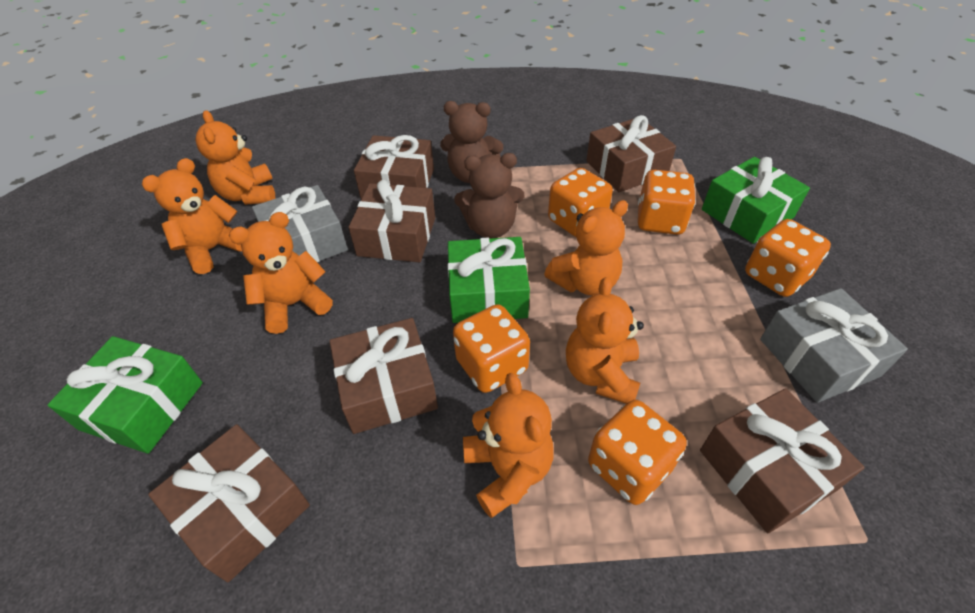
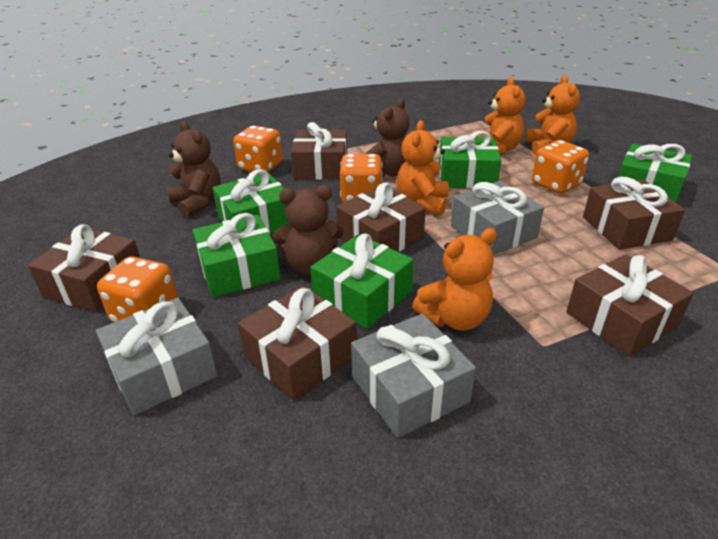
brown teddy bear: [440,101,503,183] [454,153,525,239] = 2 -> [166,121,220,217] [272,185,344,275] [365,98,410,178] = 3
green gift: [48,336,203,454] [448,237,530,323] [702,157,810,244] = 3 -> [192,213,281,297] [212,169,291,234] [310,234,414,329] [439,131,502,188] [618,143,692,202] = 5
grey gift: [252,185,348,262] [760,288,908,403] = 2 -> [96,298,217,416] [351,314,476,438] [451,181,544,255] = 3
orange dice: [453,304,530,393] [548,168,613,237] [588,400,687,505] [638,170,696,235] [745,219,831,297] = 5 -> [97,256,178,323] [233,126,283,173] [340,154,383,202] [532,140,589,194] = 4
orange teddy bear: [142,158,242,274] [195,110,275,205] [229,212,333,334] [463,373,554,518] [544,200,628,296] [566,277,644,404] = 6 -> [397,120,449,215] [412,228,497,331] [477,77,526,155] [526,75,580,155] = 4

